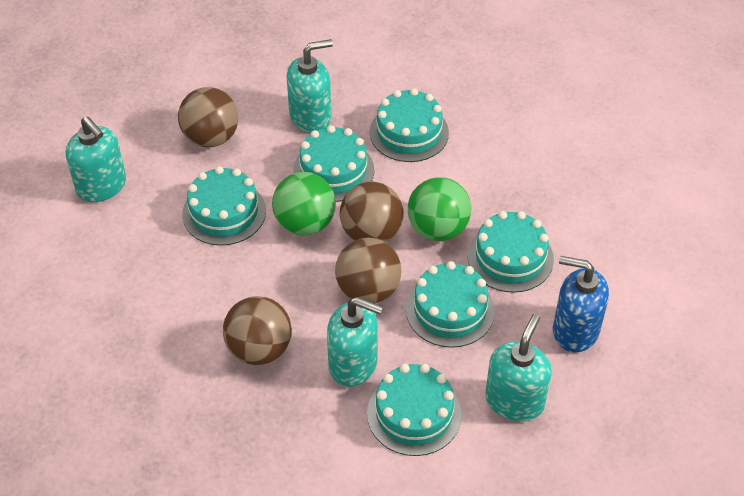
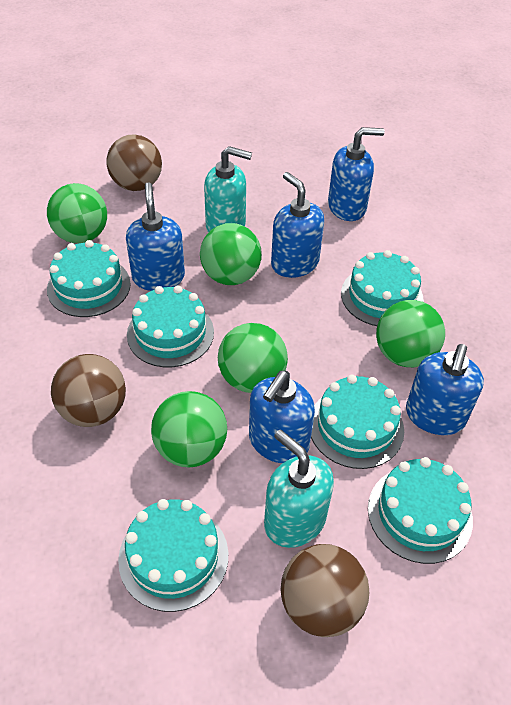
blue soap dispenser: [553,256,609,352] = 1 -> [126,182,185,291] [249,371,315,463] [271,172,324,278] [328,127,384,221] [406,344,484,435] = 5
brown ball: [178,87,238,147] [223,296,292,365] [335,238,401,303] [340,182,404,242] = 4 -> [51,354,126,427] [106,134,162,191] [281,544,369,637] = 3
green ball: [272,172,336,235] [408,177,471,241] = 2 -> [47,183,107,243] [151,391,227,468] [200,223,262,285] [218,323,288,393] [376,300,445,367] = 5
turquoise soap dispenser: [65,116,126,202] [287,39,333,133] [327,297,383,387] [485,314,552,422] = 4 -> [204,146,252,233] [264,430,334,548] = 2

